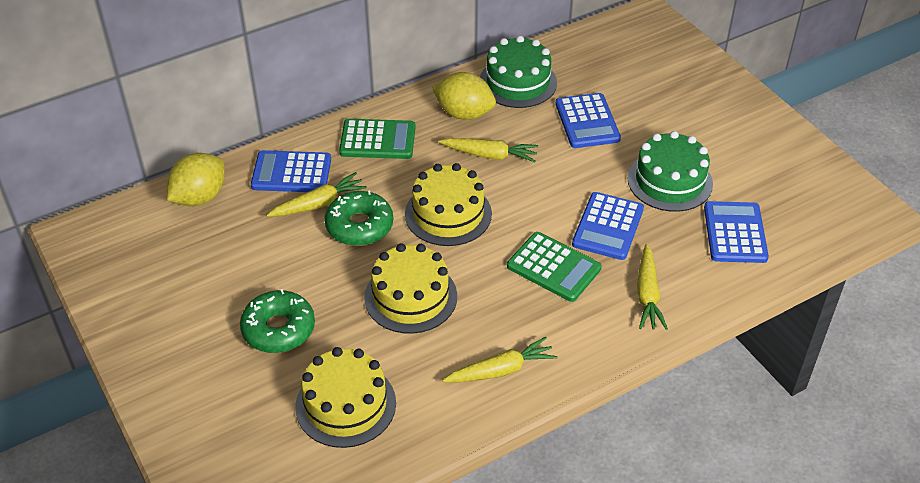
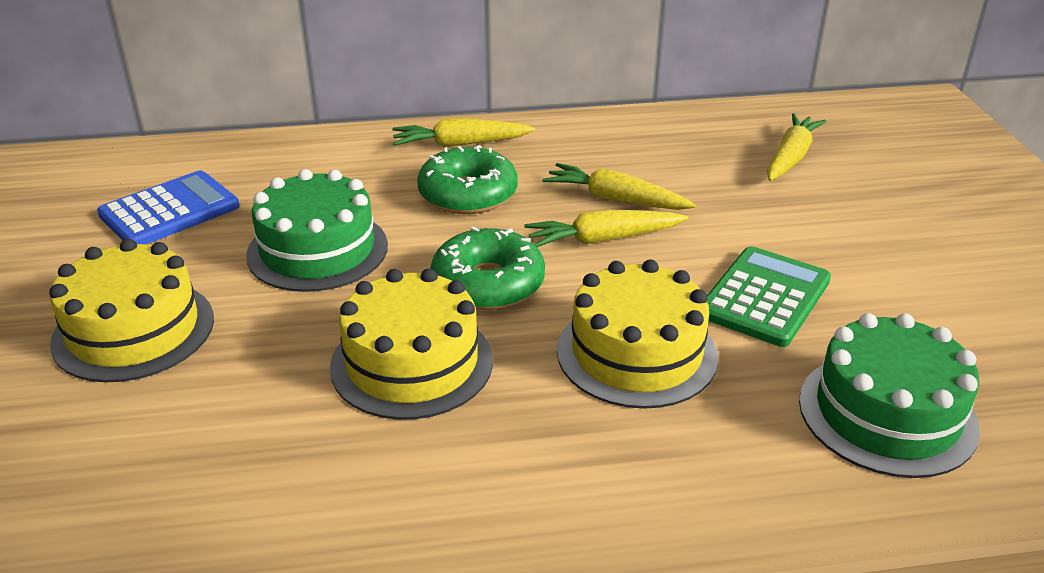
blue calculator: [251,150,331,192] [555,93,621,148] [572,192,644,260] [704,201,769,263] = 4 -> [97,170,240,244] = 1
green calculator: [339,119,415,159] [507,232,602,302] = 2 -> [707,246,831,347] = 1
yellow lemon: [167,153,225,206] [432,72,496,120] = 2 -> none = 0

